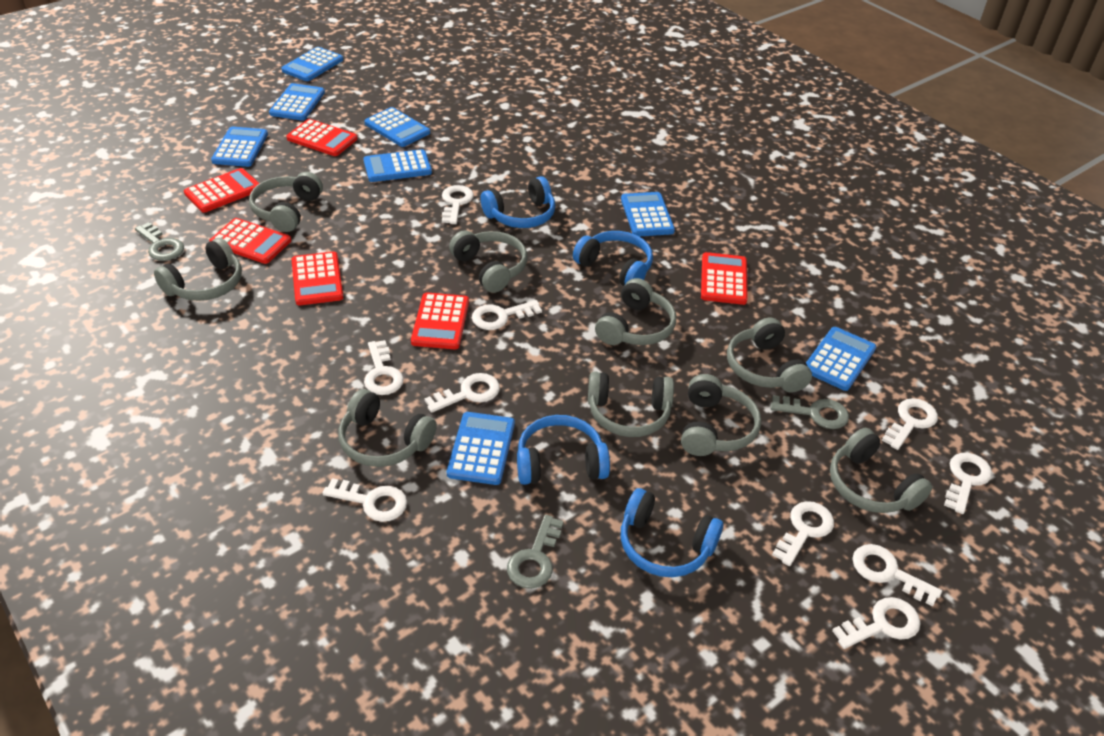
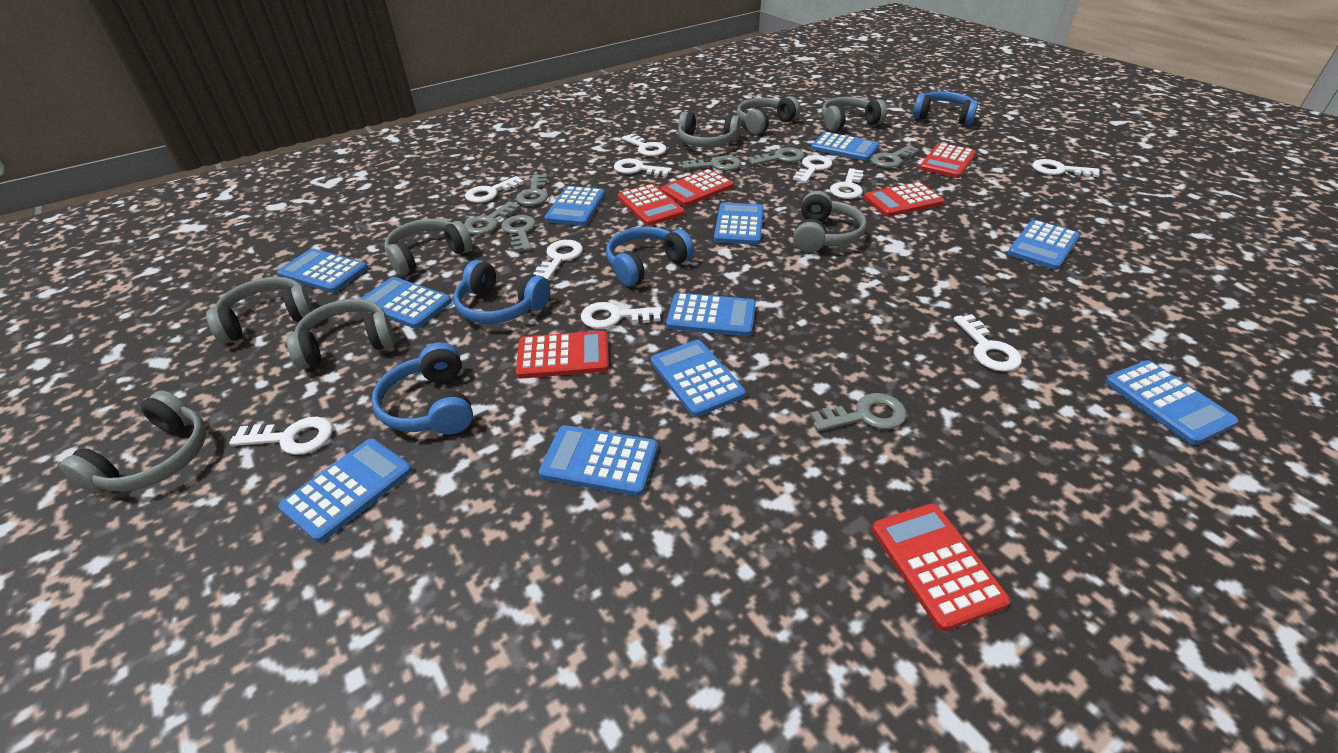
blue calculator: [211,127,268,167] [269,83,325,121] [281,47,343,81] [363,149,432,182] [364,107,430,147] [447,412,515,485] [621,192,675,236] [806,327,876,391] = 8 -> [277,248,368,293] [278,438,412,543] [360,277,452,329] [539,425,658,496] [545,186,605,226] [651,340,746,417] [666,293,756,336] [714,202,764,245] [811,132,879,161] [1007,220,1080,270] [1105,360,1238,445] = 11
grey headphones: [154,238,242,301] [249,172,323,232] [338,389,437,467] [449,230,528,293] [588,371,674,437] [595,278,676,345] [681,374,761,456] [727,317,812,393] [830,428,932,513] = 9 -> [59,390,207,494] [206,277,314,344] [287,299,395,369] [384,219,472,276] [678,111,741,147] [737,96,800,135] [794,191,867,252] [822,97,887,131] = 8
grey key: [135,222,184,261] [507,515,564,589] [770,395,849,429] = 3 -> [464,201,520,235] [501,215,536,252] [516,174,548,206] [682,155,741,171] [747,147,804,165] [810,393,907,431] [871,145,920,168] = 7

